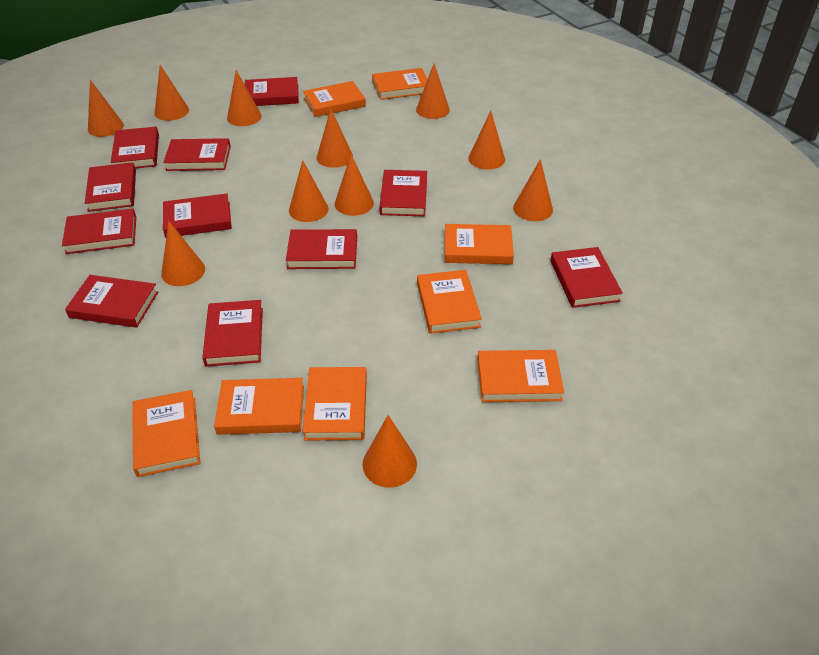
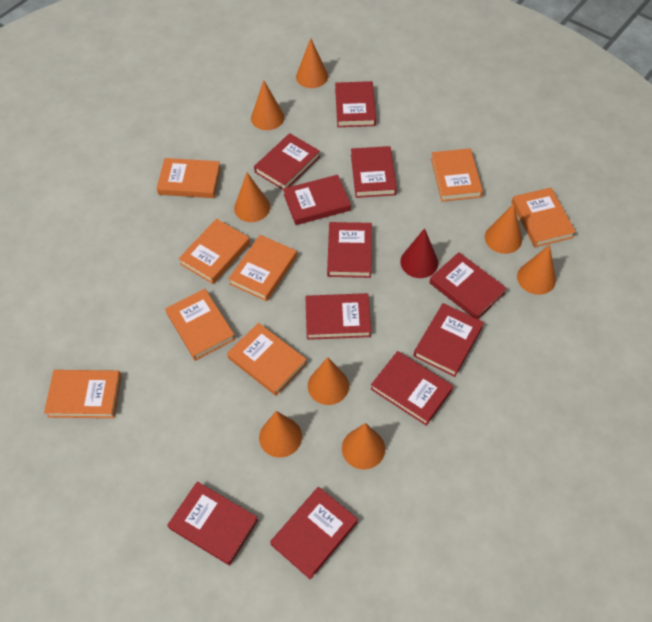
orange cone: [88,80,124,137] [155,65,189,121] [161,221,205,286] [227,70,262,126] [289,160,328,222] [317,109,353,168] [335,154,374,216] [363,415,417,488] [416,64,450,119] [468,111,505,170] [513,159,553,221] = 11 -> [234,173,270,222] [251,80,284,130] [259,411,302,458] [296,38,328,88] [308,357,349,405] [342,423,385,470] [485,204,522,254] [517,245,556,295] = 8
red cone: none = 0 -> [400,228,438,278] = 1

